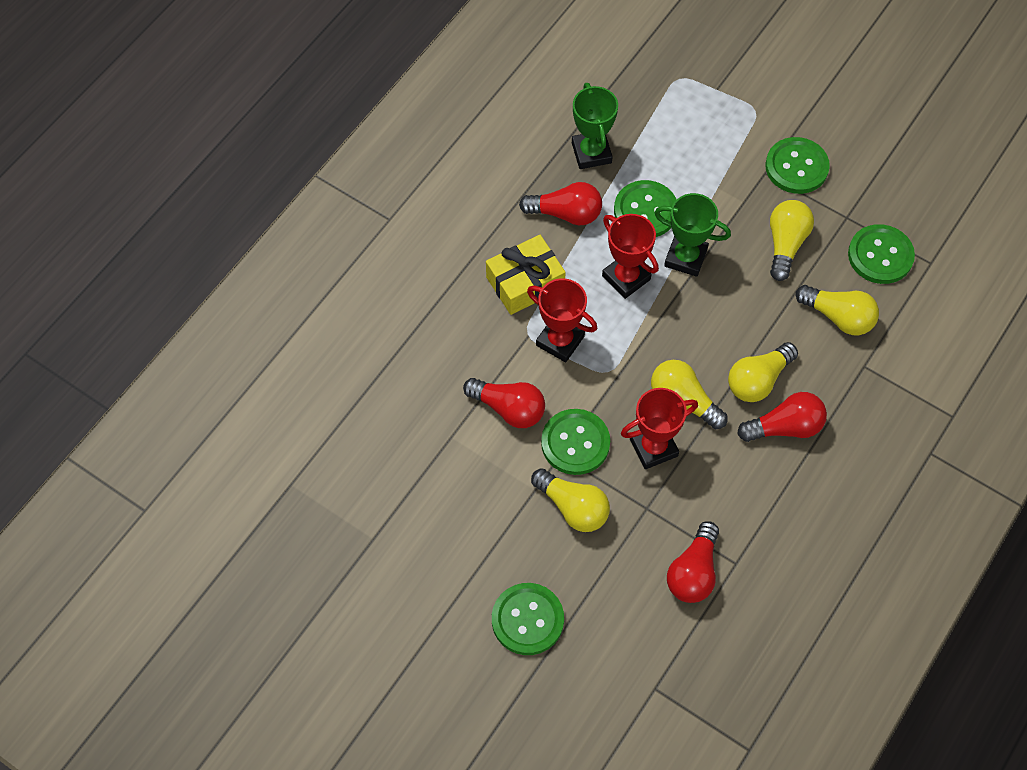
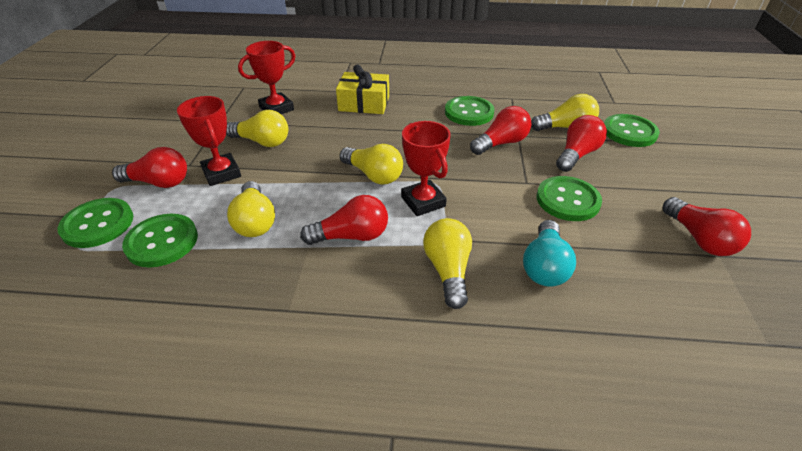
green trophy: [572,83,618,169] [655,193,731,277] = 2 -> none = 0
red light bulb: [463,378,545,428] [519,182,602,225] [667,521,719,603] [737,392,827,442] = 4 -> [112,147,187,188] [300,195,388,245] [470,106,532,155] [556,115,607,172] [663,197,751,256] = 5
turquoise light bulb: none = 0 -> [523,220,576,287] = 1

